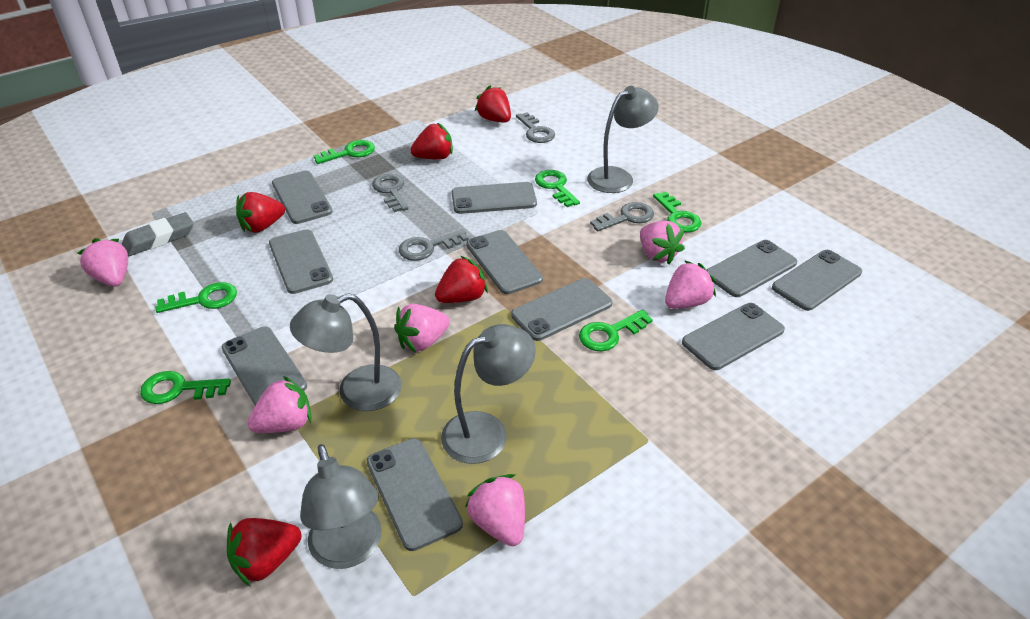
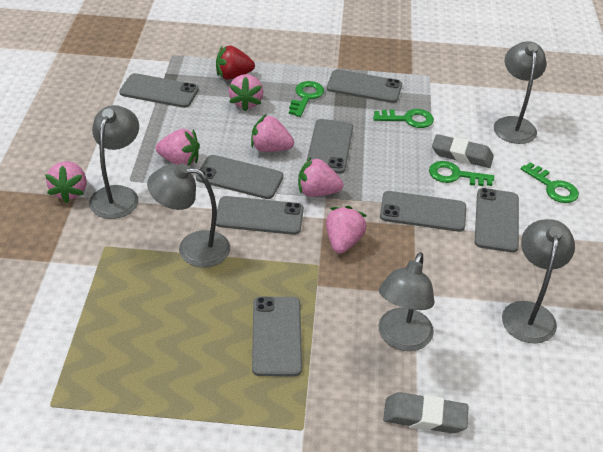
green key: [140,371,231,404] [155,282,237,313] [313,140,375,164] [535,170,580,207] [579,309,653,351] [653,192,702,233] = 6 -> [289,81,324,117] [373,109,434,128] [429,161,494,186] [520,162,579,203] = 4
grey eraser: [121,212,194,256] = 1 -> [383,392,469,434] [432,134,494,168] = 2
grey key: [372,174,409,212] [399,229,468,261] [516,112,555,143] [590,202,654,232] = 4 -> none = 0
grey lamp: [290,293,402,411] [300,444,382,569] [441,324,536,464] [587,86,659,193] = 4 -> [89,105,139,219] [147,164,230,267] [379,252,434,351] [494,41,546,144] [502,219,575,344] = 5
grey phone: [222,327,307,405] [269,229,333,294] [272,171,333,224] [367,438,463,551] [452,182,537,214] [466,230,543,294] [511,278,613,341] [682,303,785,370] [706,240,797,297] [772,250,862,311] = 10 -> [119,73,199,108] [196,155,283,199] [216,196,304,235] [252,297,302,376] [307,119,353,174] [327,69,402,103] [380,191,466,232] [475,188,519,253] = 8
red strawberry: [227,518,301,586] [236,192,285,233] [410,123,453,159] [435,256,488,303] [475,85,511,123] = 5 -> [216,46,255,80] = 1

